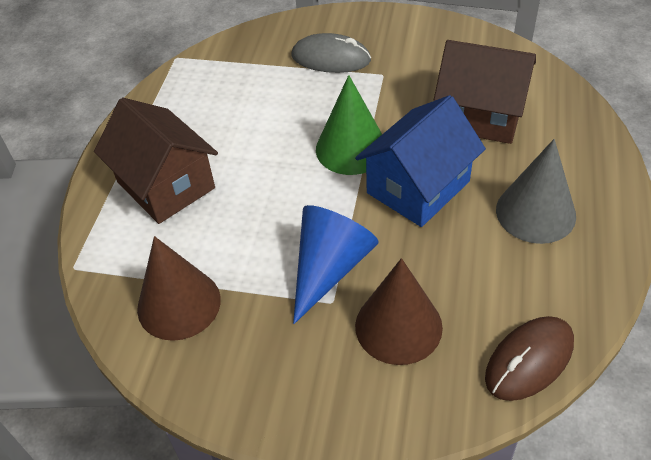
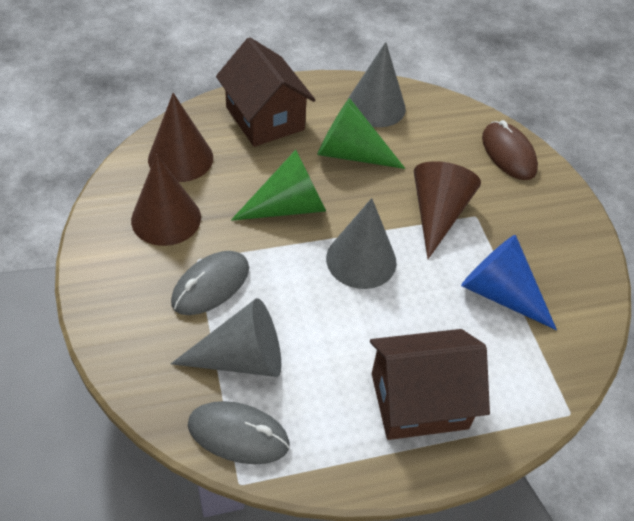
blue house: [355,95,486,227] = 1 -> none = 0
brown cone: [137,236,221,341] [355,258,443,365] = 2 -> [131,154,201,246] [148,93,213,182] [414,161,481,259] = 3
green cone: [316,75,382,175] = 1 -> [231,150,326,221] [317,98,405,169] = 2
grey cone: [496,139,576,244] = 1 -> [171,298,281,377] [326,198,396,289] [347,42,406,127] = 3
grey mouse: [292,33,371,73] = 1 -> [171,251,249,315] [188,401,290,464] = 2

